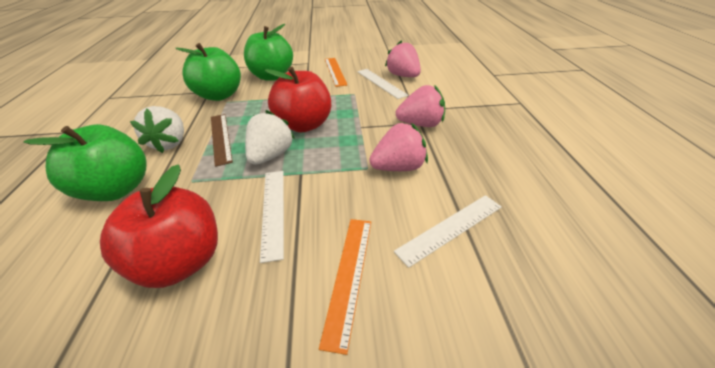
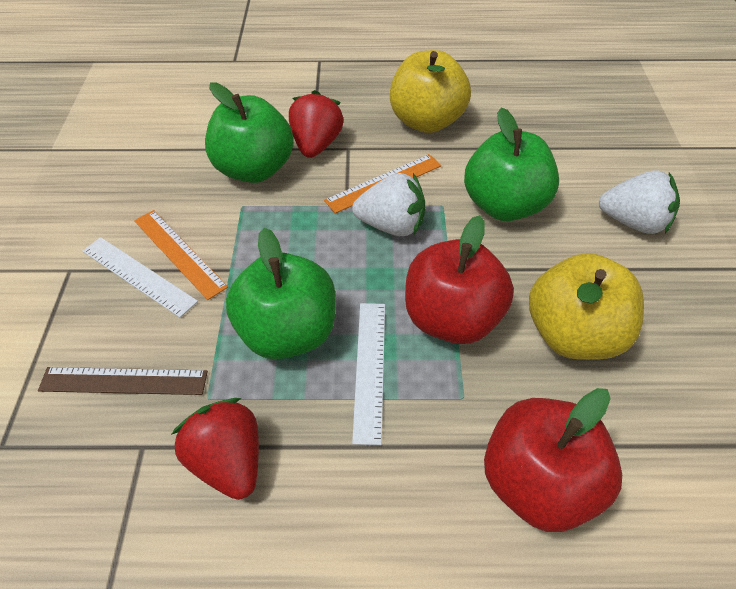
pink strawberry: [369,122,428,171] [385,40,421,77] [396,85,445,127] = 3 -> none = 0
red strawberry: none = 0 -> [171,398,259,500] [289,90,344,158] = 2
white ruler: [260,171,284,263] [357,69,408,99] [394,195,502,268] = 3 -> [83,237,198,318] [352,303,385,445] = 2
yellow apple: none = 0 -> [390,50,471,133] [529,253,644,360] = 2

